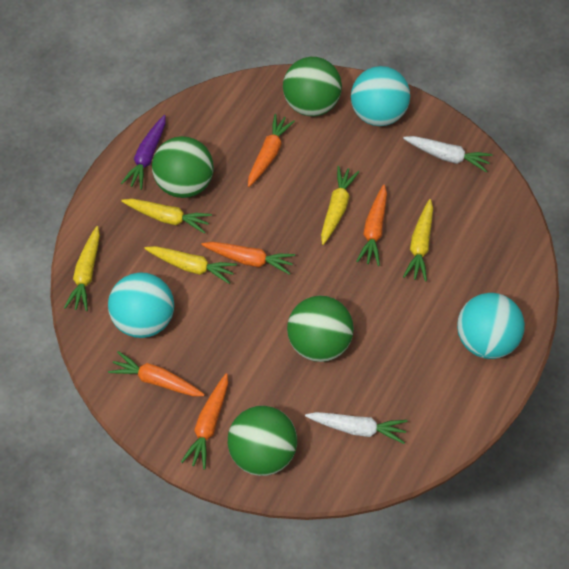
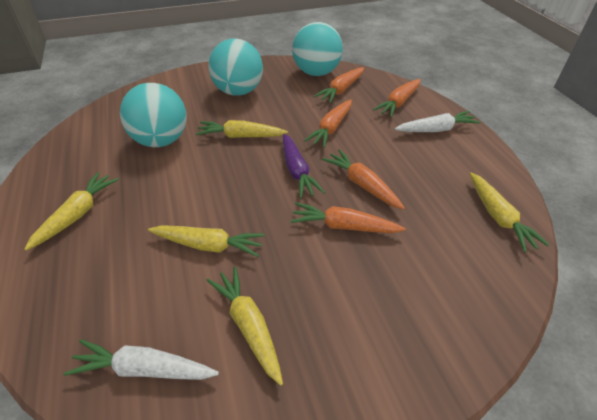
green ball: [152,136,214,198] [228,406,297,476] [283,57,342,117] [287,295,354,362] = 4 -> none = 0

